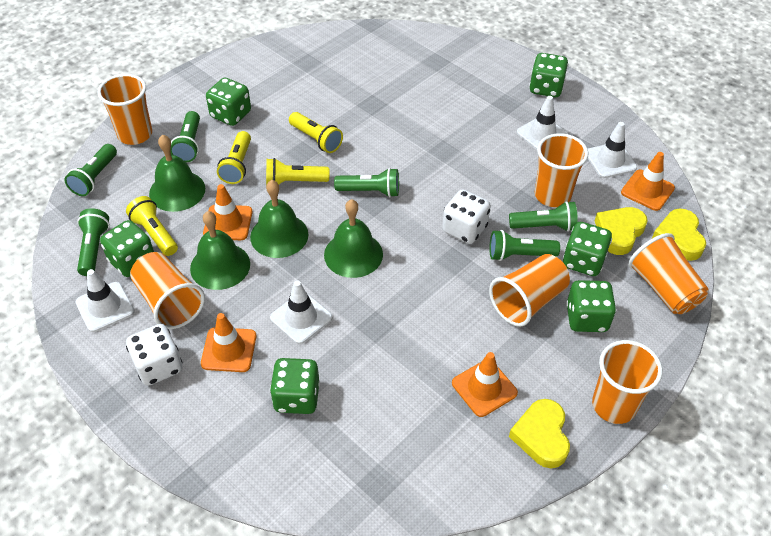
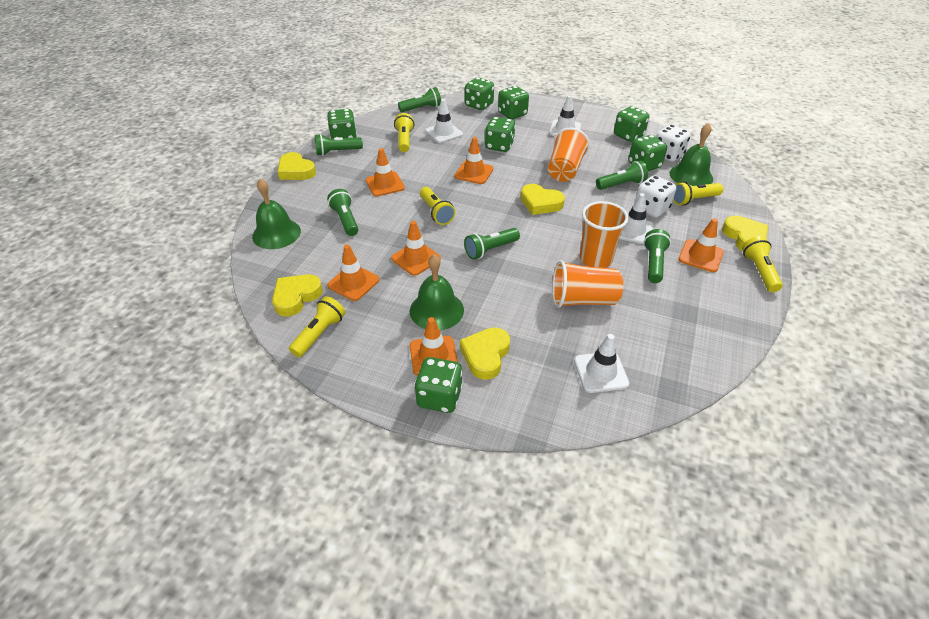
green bell: [149,134,205,212] [190,211,250,290] [250,180,309,258] [324,199,383,278] = 4 -> [252,178,301,249] [410,254,464,330] [670,123,713,186] = 3
green dice: [100,220,154,277] [206,78,251,126] [270,358,320,414] [529,53,568,97] [563,222,612,276] [566,280,616,332] = 6 -> [327,109,357,139] [414,357,463,413] [465,77,494,110] [485,117,516,152] [498,86,529,119] [614,106,649,142] [628,135,667,171] = 7
orange cup: [97,74,152,145] [130,252,205,329] [489,254,570,327] [535,133,588,207] [592,340,663,424] [628,233,709,314] = 6 -> [548,128,590,182] [552,260,623,308] [579,201,629,268] = 3
orange traffic cone: [201,313,256,372] [203,184,253,240] [452,352,518,417] [621,152,675,211] = 4 -> [327,245,380,301] [365,148,405,197] [391,221,441,276] [410,317,458,376] [454,137,494,184] [678,218,724,272] = 6
yellow flashlight: [126,196,178,256] [217,131,251,184] [266,158,329,185] [289,112,343,153] = 4 -> [289,296,346,357] [394,113,414,152] [420,187,455,225] [673,181,723,206] [742,236,783,292] = 5
yellow heart: [509,399,570,468] [595,207,648,255] [652,209,706,261] = 3 -> [272,274,323,317] [277,152,316,180] [460,327,510,380] [521,184,565,215] [722,216,768,251] = 5

